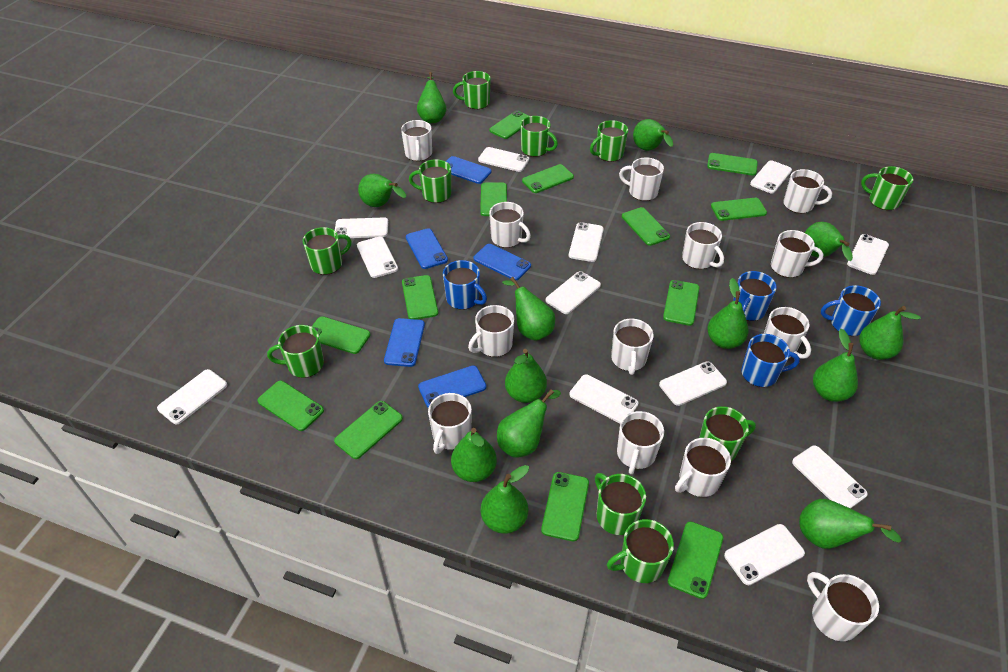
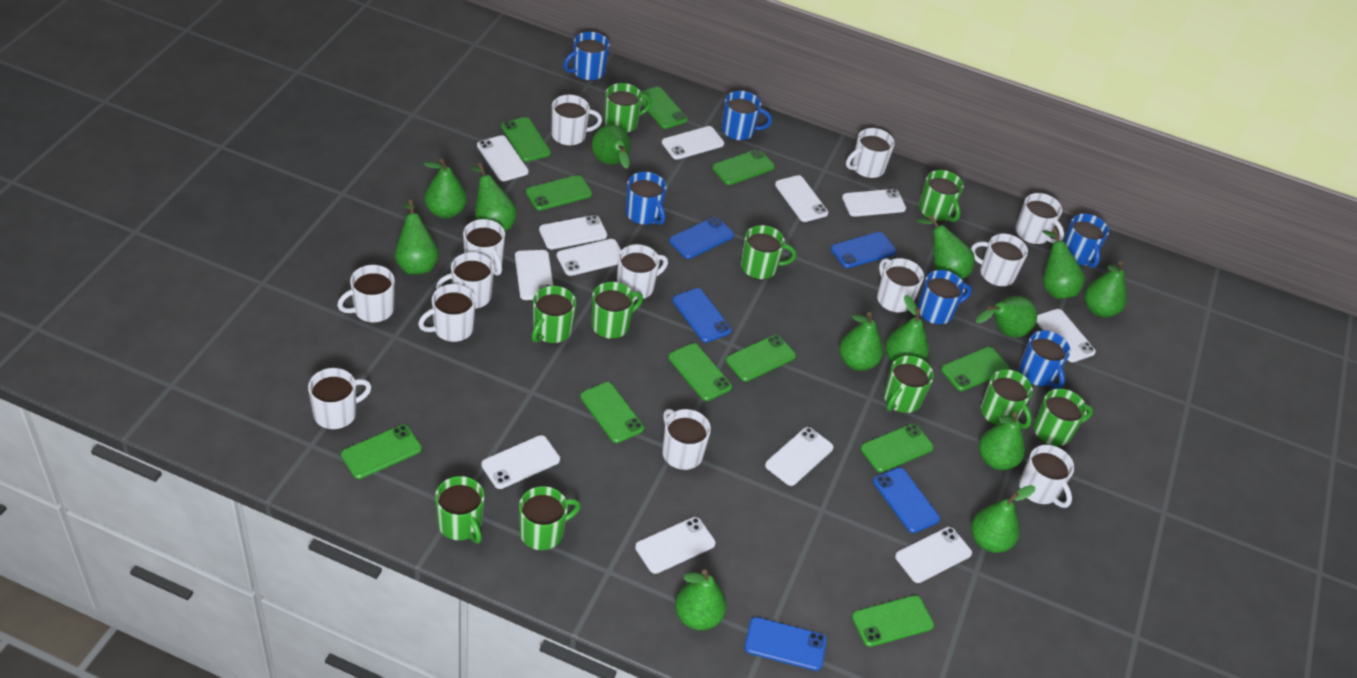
blue mug: [443,260,487,310] [733,271,777,321] [741,334,800,387] [821,285,881,336] = 4 -> [563,32,610,81] [626,172,667,225] [722,91,772,141] [917,270,972,325] [1019,330,1070,389] [1064,214,1109,268] = 6
green phone: [258,381,324,431] [311,316,370,354] [334,401,403,459] [402,275,438,320] [480,183,507,216] [489,110,529,139] [522,164,574,193] [541,472,589,541] [622,207,670,246] [663,280,700,326] [668,521,723,599] [707,153,758,176] [711,198,767,221] = 13 -> [341,424,422,479] [501,117,551,162] [526,175,592,211] [580,382,644,443] [641,87,688,129] [668,343,732,401] [712,149,775,185] [726,335,796,382] [852,595,934,647] [861,423,934,473] [941,347,1010,391] = 11

